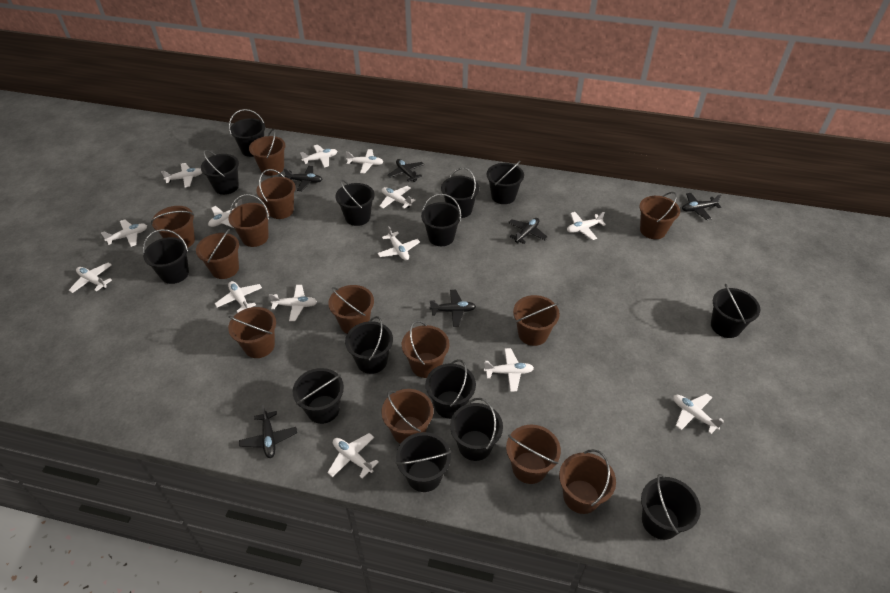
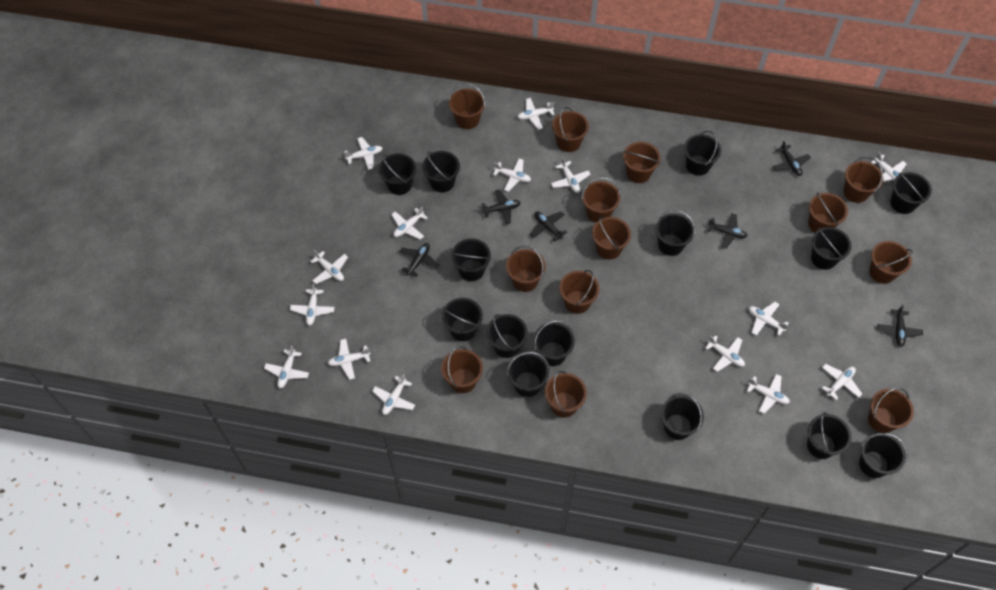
white plane: [69,263,112,293] [101,219,147,247] [161,163,202,187] [208,199,242,229] [215,281,262,313] [269,285,317,321] [300,145,337,167] [327,433,379,478] [346,149,383,173] [377,226,420,260] [379,186,415,209] [484,348,534,392] [567,212,606,240] [673,393,724,434] = 14 -> [264,345,309,388] [290,284,335,326] [310,250,348,284] [328,339,370,380] [344,137,382,170] [372,374,415,415] [391,207,428,240] [493,159,531,192] [518,98,555,129] [551,157,591,193] [705,335,745,372] [747,374,790,414] [749,302,789,336] [822,364,862,400] [871,152,907,182] = 15

